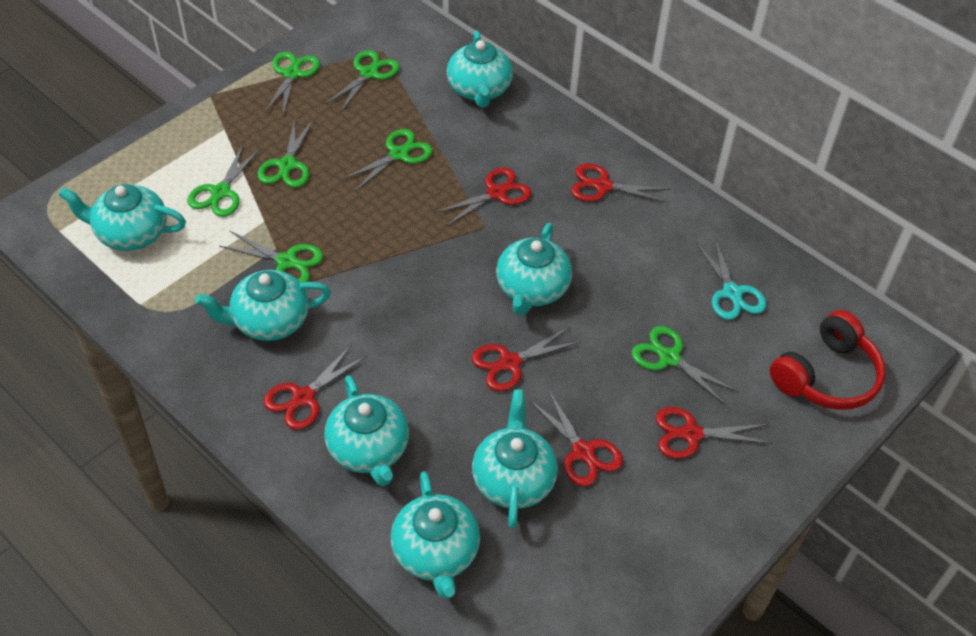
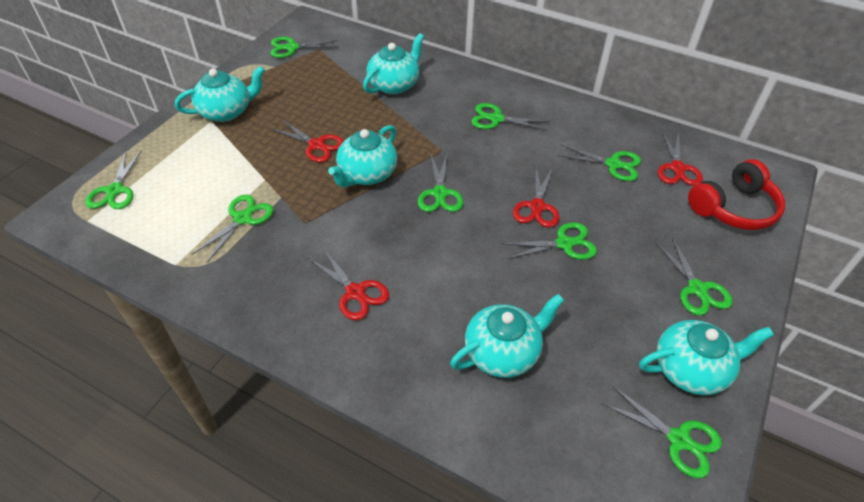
green scissors: [187,145,261,217] [219,231,323,283] [257,118,313,188] [264,52,320,115] [325,50,400,112] [342,129,433,191] [631,326,738,405] = 7 -> [85,150,142,209] [192,195,273,262] [271,37,339,58] [418,154,463,212] [471,103,550,131] [502,222,597,260] [557,144,641,181] [602,386,722,478] [655,237,733,316] = 9
red scissors: [263,345,367,430] [435,167,531,226] [472,327,580,392] [529,389,623,487] [571,163,671,203] [656,407,772,459] = 6 -> [270,119,344,163] [308,248,389,320] [513,167,560,228] [658,131,703,186] = 4
turquoise scissors: [696,238,767,320] = 1 -> none = 0
turquoise teapot: [59,184,186,251] [195,270,331,341] [324,375,409,486] [391,471,480,599] [447,31,513,107] [472,389,558,529] [496,223,572,316] = 7 -> [175,66,265,122] [328,125,397,187] [363,33,424,94] [450,294,564,378] [639,320,774,395] = 5

